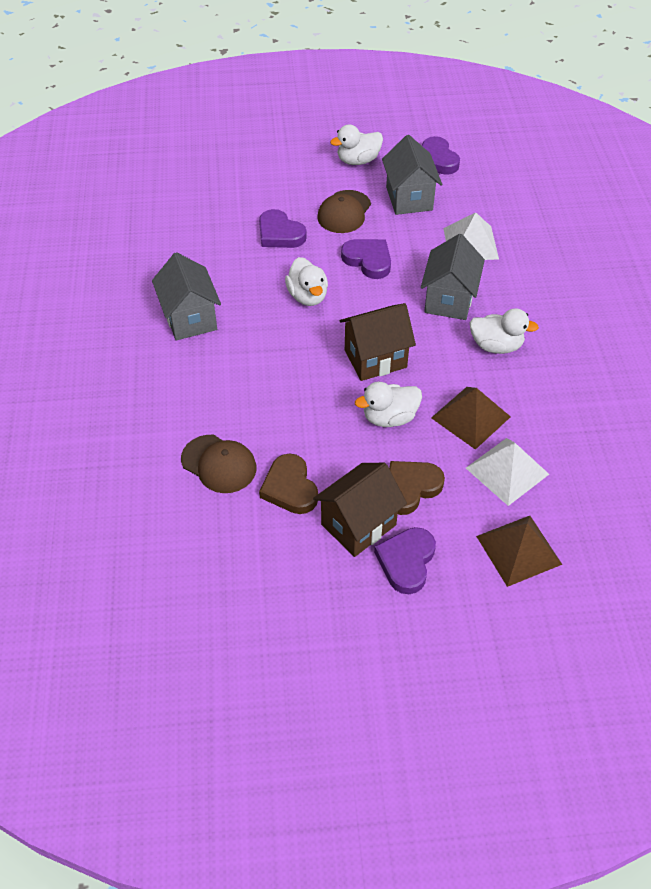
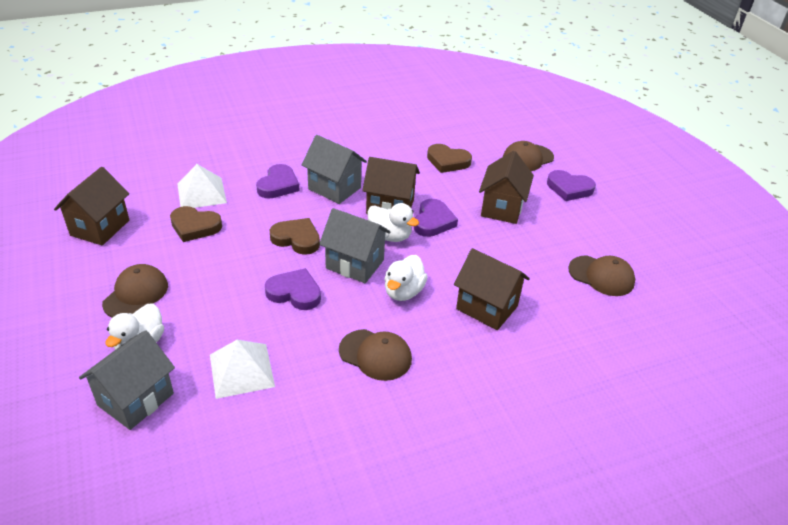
brown cap: [181,435,256,493] [317,190,371,233] = 2 -> [102,264,168,318] [339,329,412,381] [503,141,554,171] [568,255,635,296] = 4
brown heart: [259,454,318,514] [389,461,445,515] = 2 -> [170,206,222,242] [270,218,320,255] [427,144,472,173] = 3
brown house: [313,463,407,557] [340,303,416,381] = 2 -> [54,167,129,246] [362,157,420,214] [454,248,530,330] [479,151,534,224] = 4
brown pyramid: [431,387,511,450] [476,516,563,587] = 2 -> none = 0
white duck: [285,257,328,306] [330,124,383,165] [355,381,422,427] [470,308,539,354] = 4 -> [105,303,164,350] [367,203,419,242] [384,255,428,301] = 3

